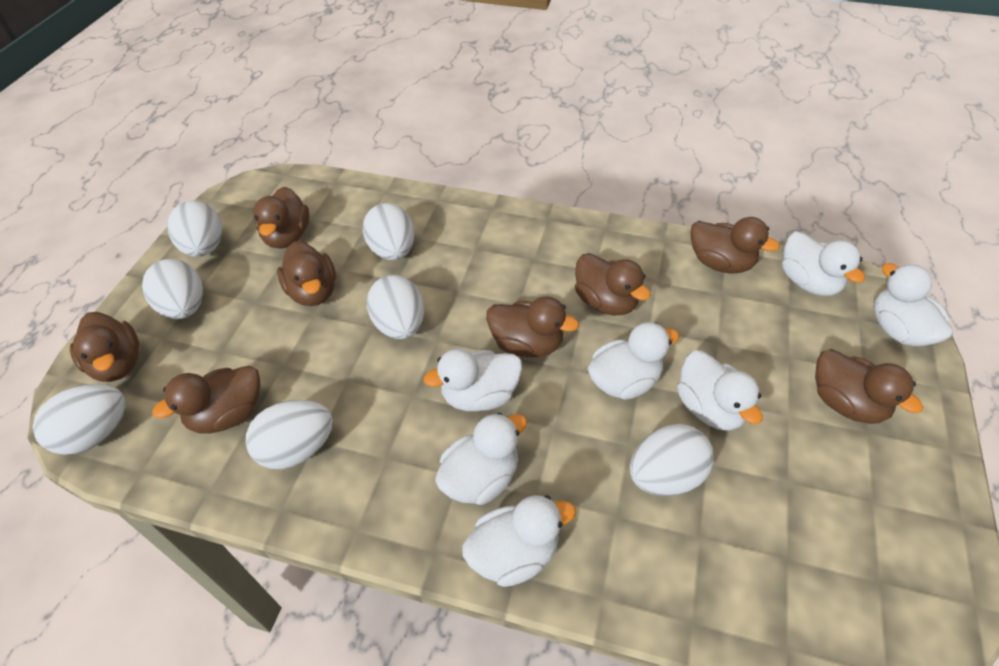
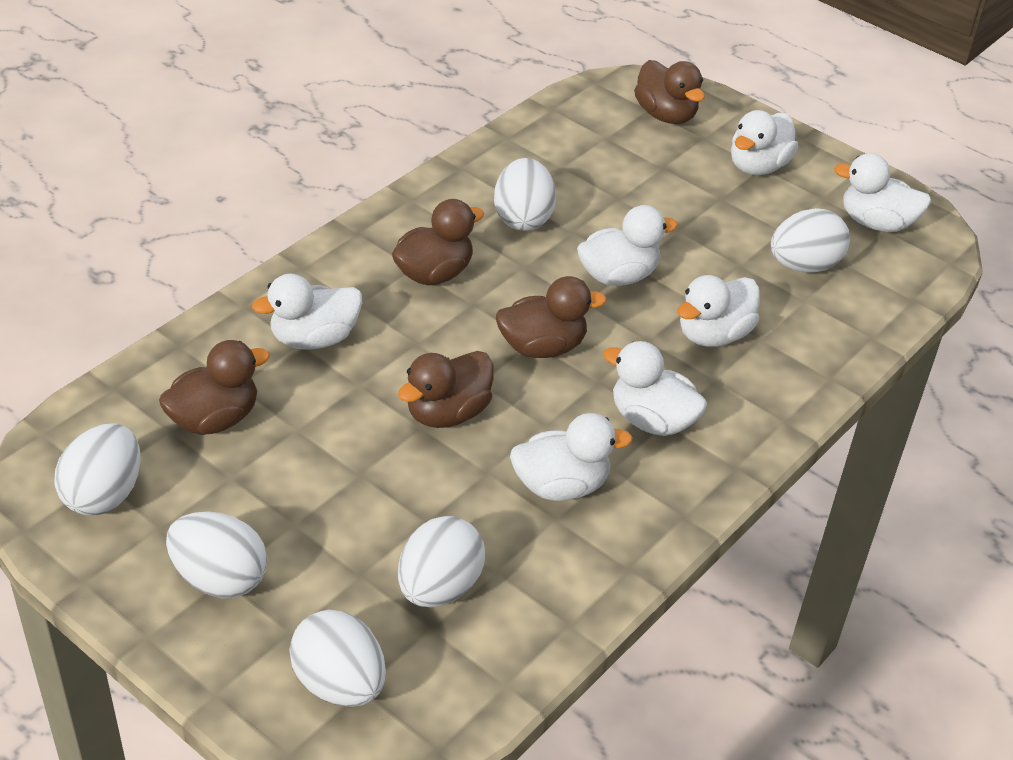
brown duck: [70,312,139,382] [152,366,260,434] [253,187,310,249] [277,241,336,306] [486,296,579,357] [575,253,651,316] [691,217,779,274] [815,349,923,424] = 8 -> [159,340,270,435] [392,199,484,285] [398,351,494,428] [496,276,607,358] [634,60,705,124] = 5
white egg: [33,384,126,455] [142,259,203,319] [167,201,222,257] [246,400,333,469] [362,203,415,260] [367,275,424,339] [630,424,714,496] = 7 -> [54,423,141,516] [166,511,268,598] [289,610,386,707] [398,516,485,607] [494,158,556,231] [771,208,850,273] = 6

